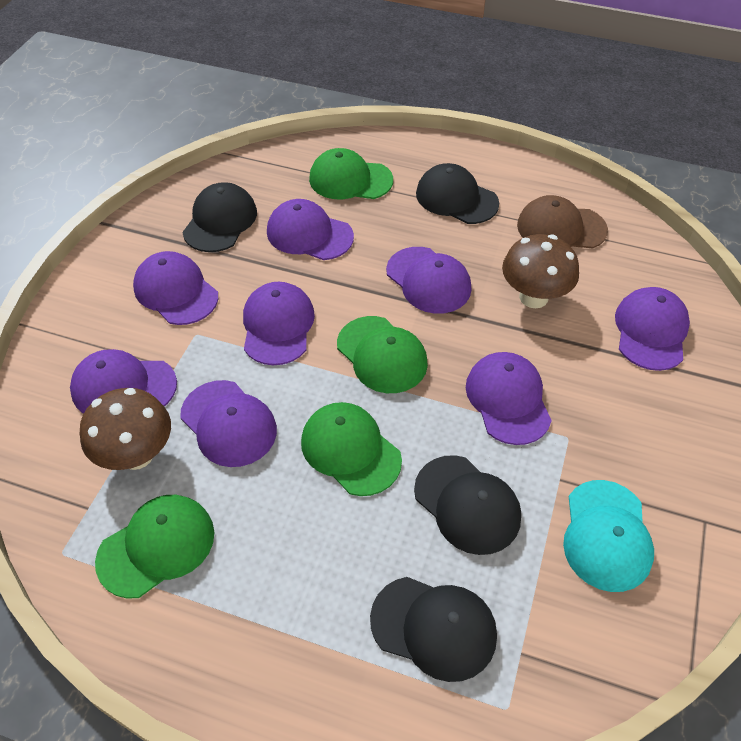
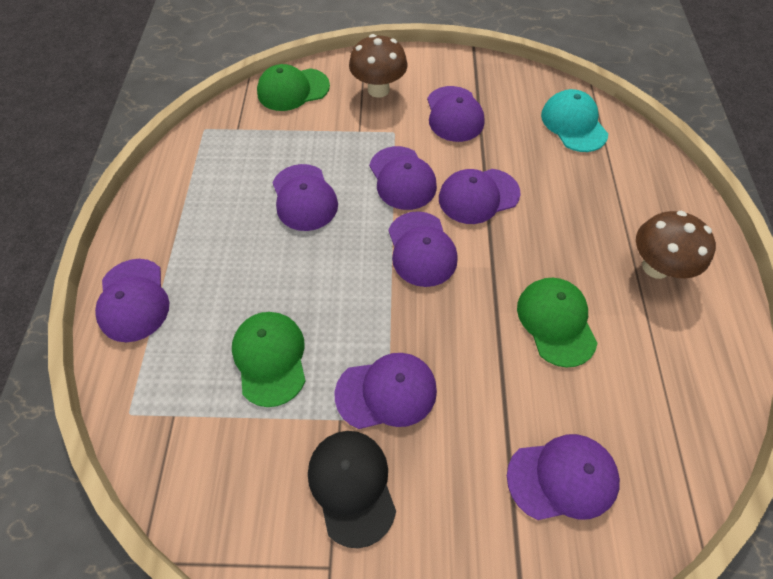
black cap: [182,182,257,252] [370,577,497,682] [414,455,521,555] [416,163,499,224] = 4 -> [308,431,396,548] = 1
brown cap: [517,195,608,249] = 1 -> none = 0
green cap: [95,495,214,599] [301,402,402,496] [309,148,393,199] [337,316,428,393] = 4 -> [232,312,305,407] [257,64,330,111] [517,278,597,368] = 3

